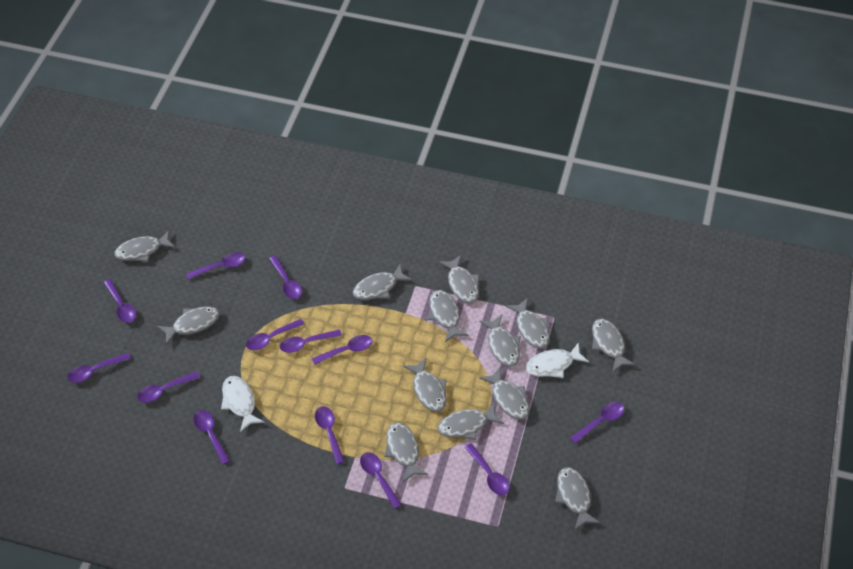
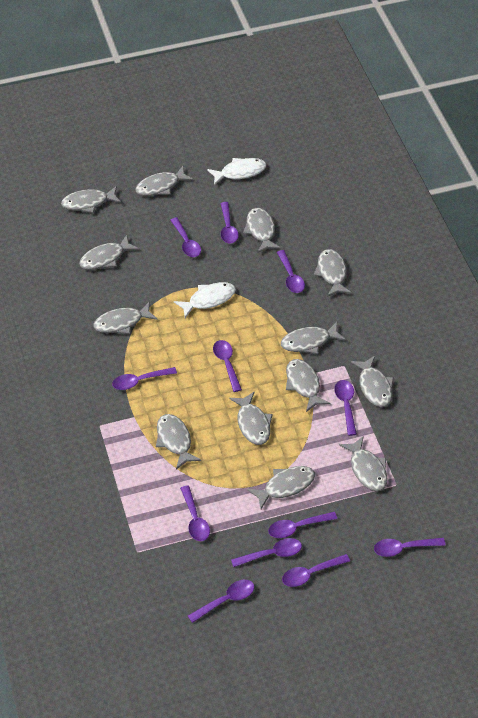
purple spoon: [67,353,131,383] [104,279,136,323] [137,372,200,403] [187,252,245,279] [193,410,230,465] [246,319,305,350] [269,255,302,299] [280,329,342,353] [312,335,373,365] [315,406,345,464] [360,452,402,509] [464,443,510,495] [570,402,624,444] = 13 -> [112,367,177,390] [170,217,201,257] [180,485,210,541] [188,580,254,623] [213,340,242,392] [221,202,239,244] [231,538,302,567] [268,512,337,538] [277,250,305,293] [282,554,350,587] [334,380,357,436] [374,538,446,557] = 12

